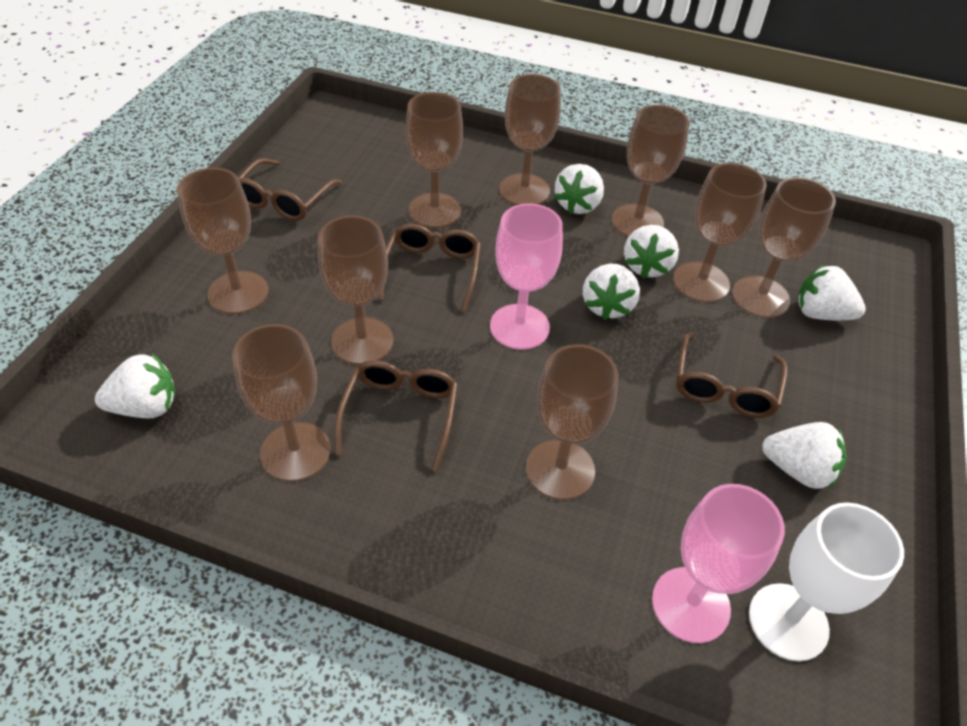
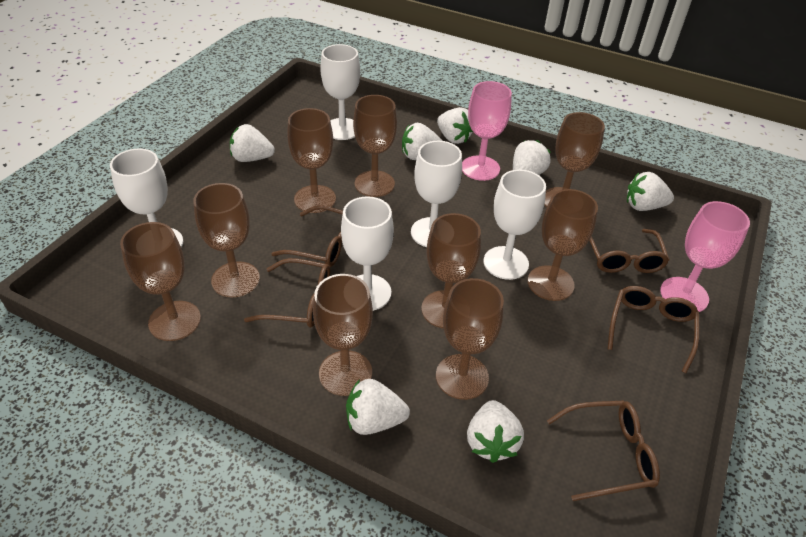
brown glasses: [238,158,342,221] [335,360,458,471] [379,224,481,311] [676,332,788,418] = 4 -> [244,258,330,328] [271,205,343,267] [547,400,660,501] [589,229,669,273] [608,286,700,373] = 5
white goblet: [749,502,904,662] = 1 -> [110,148,183,247] [320,44,360,140] [341,196,394,311] [411,141,462,247] [484,169,546,280] = 5
white strawberry: [95,354,176,418] [555,164,604,214] [583,263,640,320] [624,225,679,278] [762,422,846,489] [797,264,866,320] = 6 -> [230,124,275,162] [346,379,410,435] [402,123,442,160] [437,107,473,144] [467,400,524,463] [513,140,551,175] [627,172,674,211] = 7

